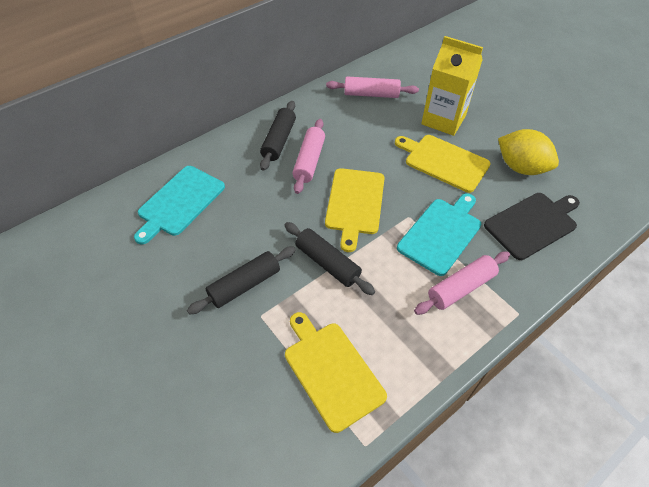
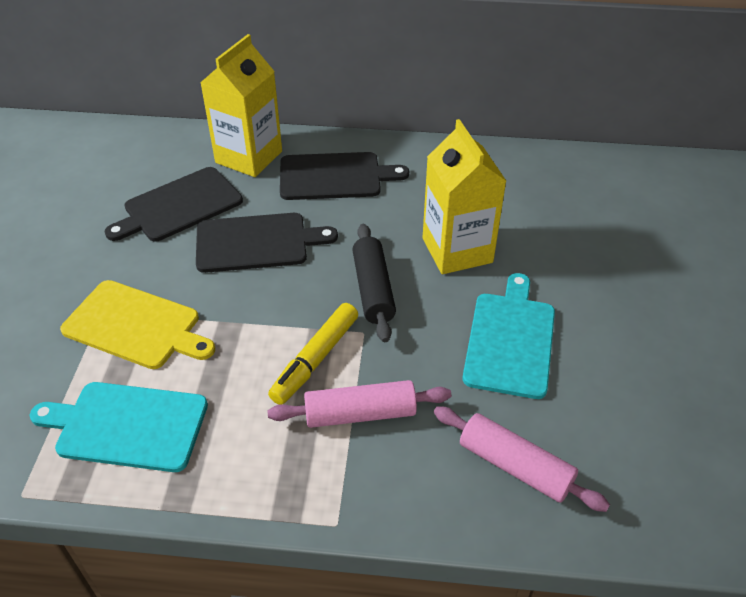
black cutting board: [484,193,580,260] = 1 -> [105,167,243,241] [196,213,338,273] [280,152,409,200] = 3
black rolling pin: [187,246,296,315] [260,101,296,171] [285,222,375,295] = 3 -> [352,224,396,342] = 1
pink rolling pin: [292,119,325,194] [326,76,419,98] [414,252,510,315] = 3 -> [267,380,451,428] [434,406,610,512] = 2
yellow carton: [421,36,483,136] = 1 -> [200,34,282,177] [422,119,506,274] = 2
yellow cutting board: [285,312,387,433] [325,168,385,252] [395,135,491,193] = 3 -> [60,280,215,369] = 1
yellow lemon: [498,129,559,175] = 1 -> none = 0
yellow marker: none = 0 -> [268,303,358,405] = 1

